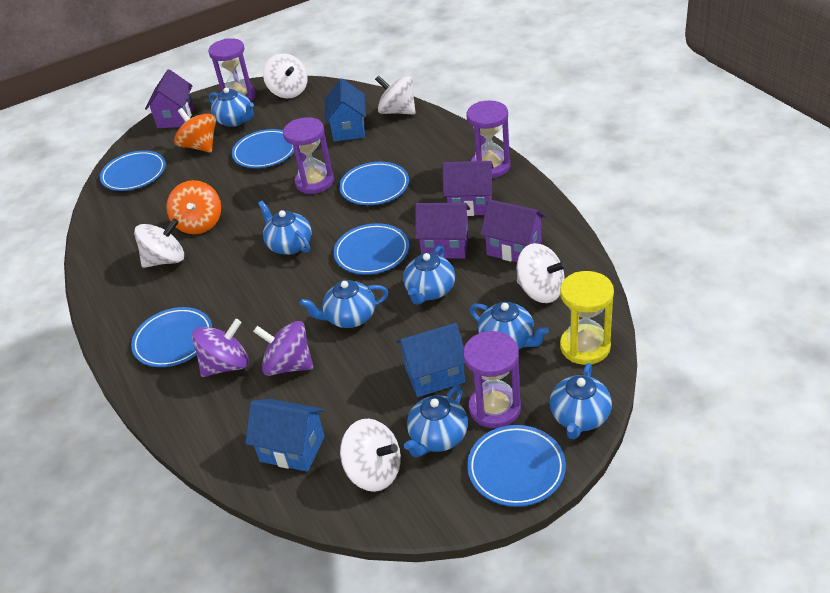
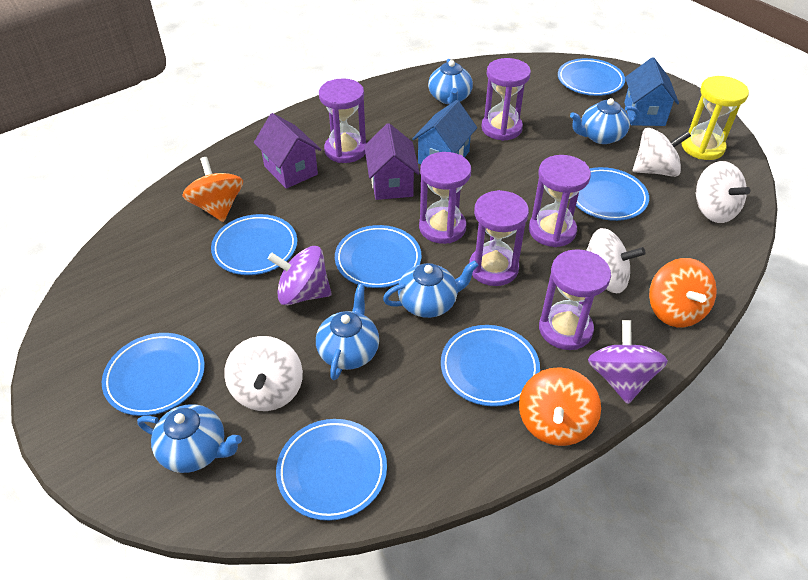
blue house: [245,399,325,472] [325,79,366,142] [396,323,465,397] = 3 -> [412,100,477,164] [624,57,679,126] = 2
blue plate: [100,150,166,191] [131,307,213,367] [232,129,294,168] [333,223,409,275] [339,162,409,205] [467,425,566,507] = 6 -> [102,333,205,416] [211,214,297,275] [276,419,387,521] [335,225,422,288] [441,325,540,407] [558,58,625,96] [570,167,649,221] = 7
blue teapot: [209,88,254,127] [258,201,312,255] [300,280,388,328] [403,245,455,305] [404,385,468,457] [470,302,549,349] [550,363,612,439] = 7 -> [137,404,242,473] [316,284,379,380] [383,260,479,318] [428,59,473,104] [570,98,639,144] = 5
orange spinning top: [166,180,221,234] [174,108,216,153] = 2 -> [182,157,243,222] [519,367,601,446] [649,258,717,327] = 3
purple hourglass: [208,38,256,102] [283,117,334,194] [463,331,521,428] [466,100,510,178] = 4 -> [319,78,366,163] [419,152,471,244] [469,190,529,286] [481,58,531,141] [529,155,591,247] [539,249,611,350] = 6
purple house: [145,69,194,128] [415,203,470,259] [443,161,494,216] [480,199,546,262] = 4 -> [254,113,321,189] [364,123,420,200] = 2
white spinning top: [134,219,184,268] [263,53,308,98] [340,419,401,492] [375,75,416,115] [517,243,567,303] = 5 -> [224,336,303,411] [586,228,646,293] [633,128,691,177] [695,161,750,223] = 4

